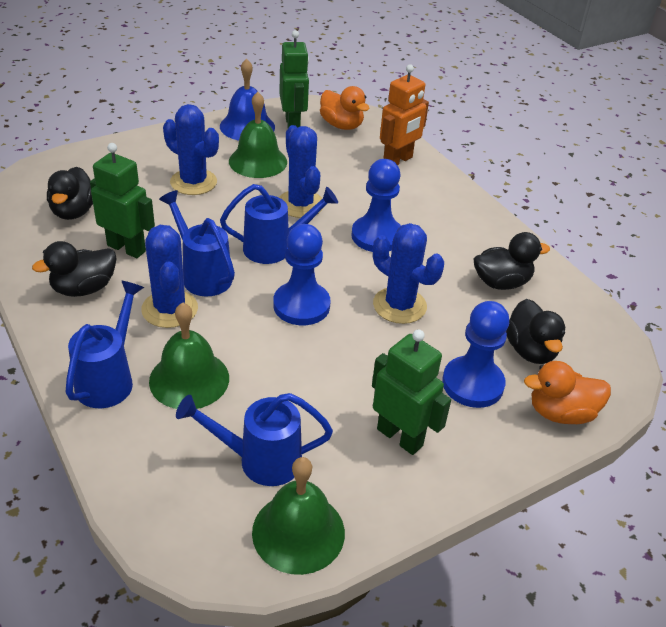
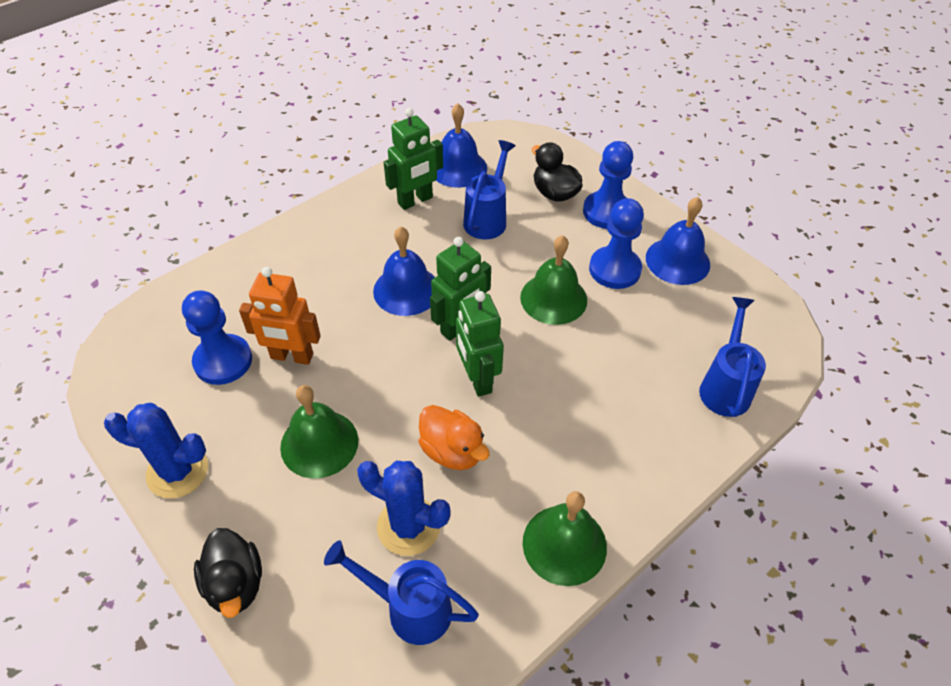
black duck: [32,241,116,297] [47,167,93,220] [474,232,550,290] [506,299,565,364] = 4 -> [194,528,262,618] [532,142,583,202] = 2
blue bell: [220,59,275,141] = 1 -> [373,227,435,316] [436,103,487,188] [646,197,710,285] = 3
blue cactus: [141,225,198,328] [163,104,219,195] [279,125,323,218] [373,223,444,324] = 4 -> [104,403,208,498] [357,461,451,556] = 2
blue watering can: [66,280,144,408] [159,190,235,296] [176,393,333,486] [220,184,338,264] = 4 -> [324,540,479,645] [463,140,516,239] [699,297,766,417] = 3
orange duck: [320,86,370,130] [524,361,611,424] = 2 -> [418,405,490,470] = 1

